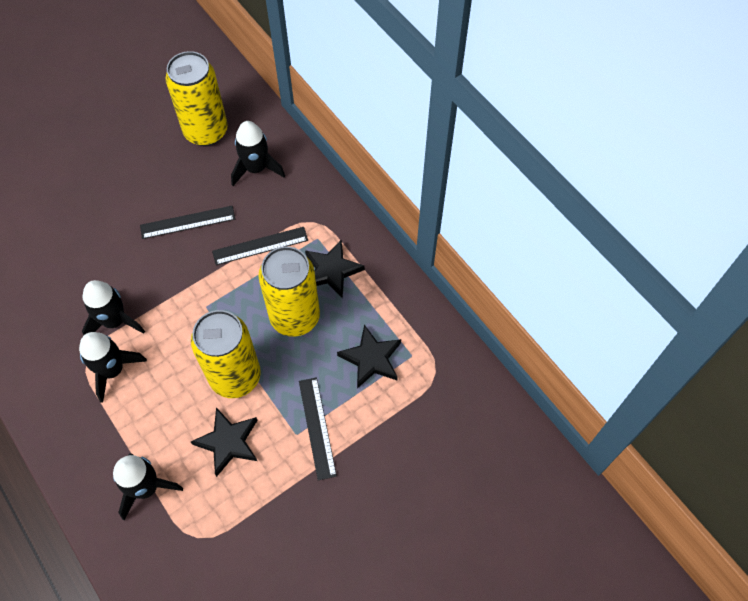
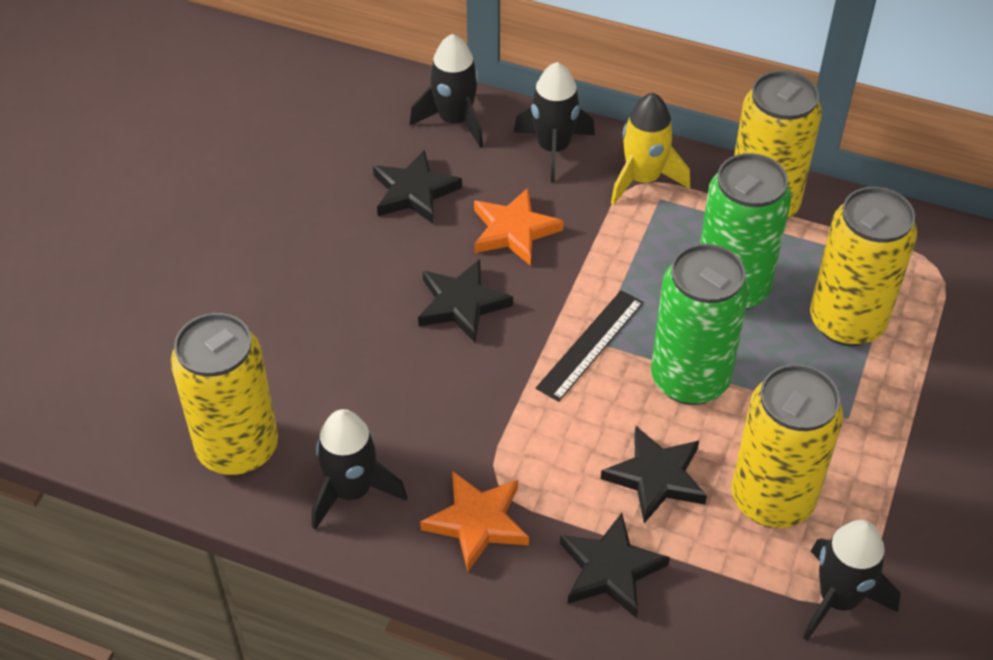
black ruler: [140,206,235,239] [212,227,308,265] [299,377,337,481] = 3 -> [536,290,643,402] = 1
black star: [191,407,258,477] [305,240,365,298] [337,325,401,389] = 3 -> [373,149,462,224] [418,259,513,342] [560,513,670,618] [601,426,707,523] = 4
green can: none = 0 -> [651,244,750,405] [700,153,791,310] = 2
orange star: none = 0 -> [420,471,529,571] [474,188,564,266] = 2
yellow can: [166,51,228,146] [191,310,261,398] [259,246,320,337] = 3 -> [171,313,278,476] [732,364,843,528] [734,70,822,219] [810,187,917,346] = 4
yellow rocket: none = 0 -> [611,93,691,205] = 1

